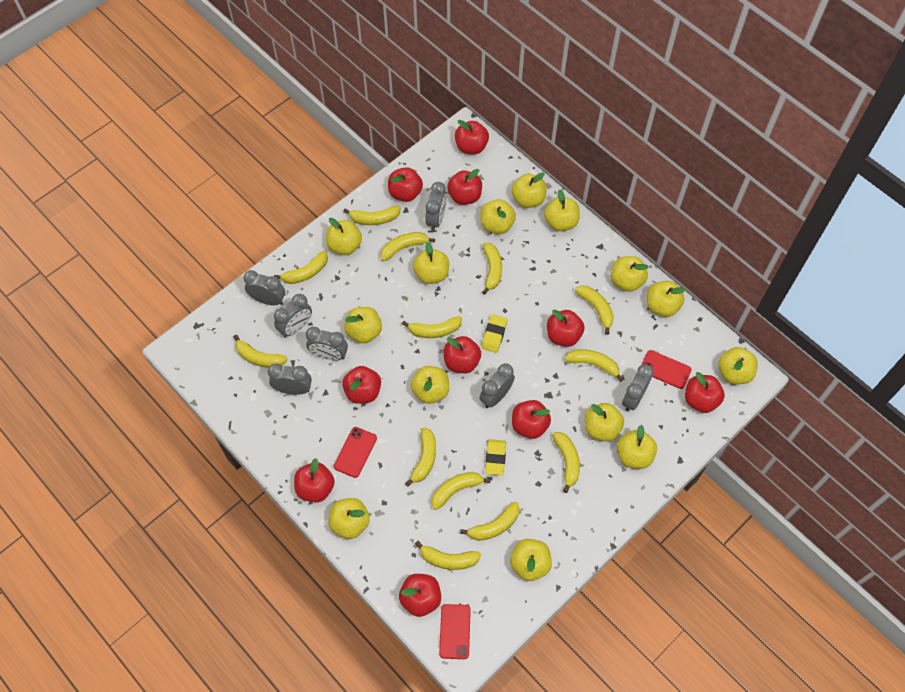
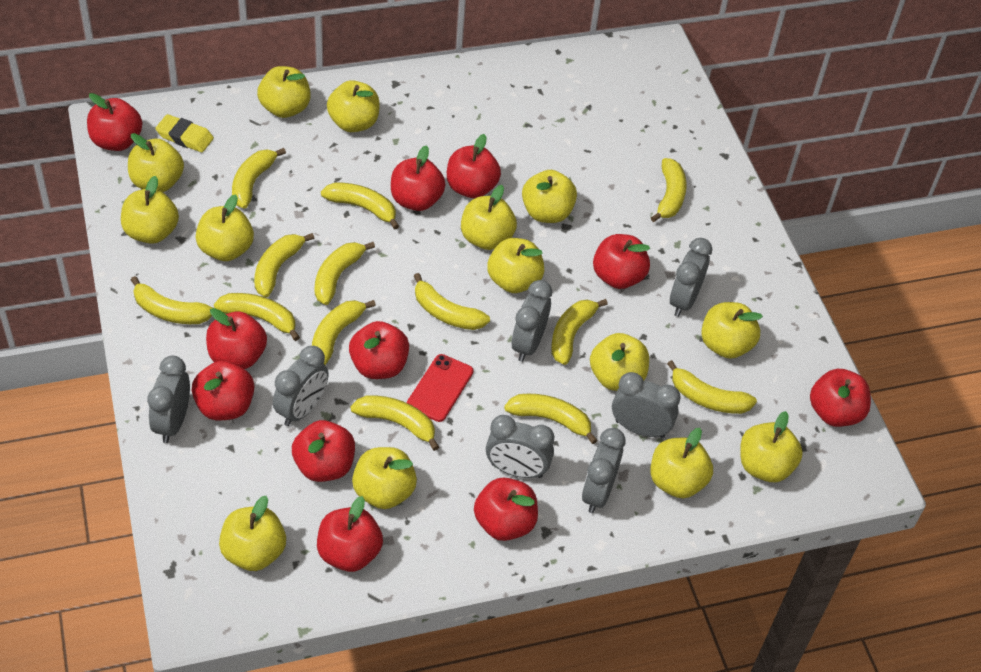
red apple: [294,458,335,503] [342,366,381,404] [388,167,423,202] [399,574,441,617] [443,336,481,373] [447,169,482,205] [455,120,489,154] [512,400,551,439] [547,310,584,347] [685,372,725,413] = 10 -> [87,93,142,151] [191,361,254,420] [206,308,267,369] [292,420,355,482] [317,496,383,572] [349,321,409,379] [391,145,446,211] [447,134,501,198] [474,478,538,541] [593,234,650,289] [810,369,871,427] = 11
red phone: [334,427,377,478] [439,604,471,659] [641,350,692,389] = 3 -> [407,354,473,422] = 1
yellow eraser: [481,314,507,353] [485,439,506,475] = 2 -> [155,114,214,152] = 1

